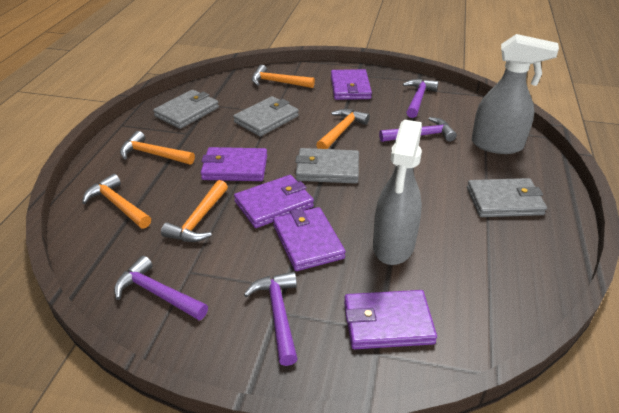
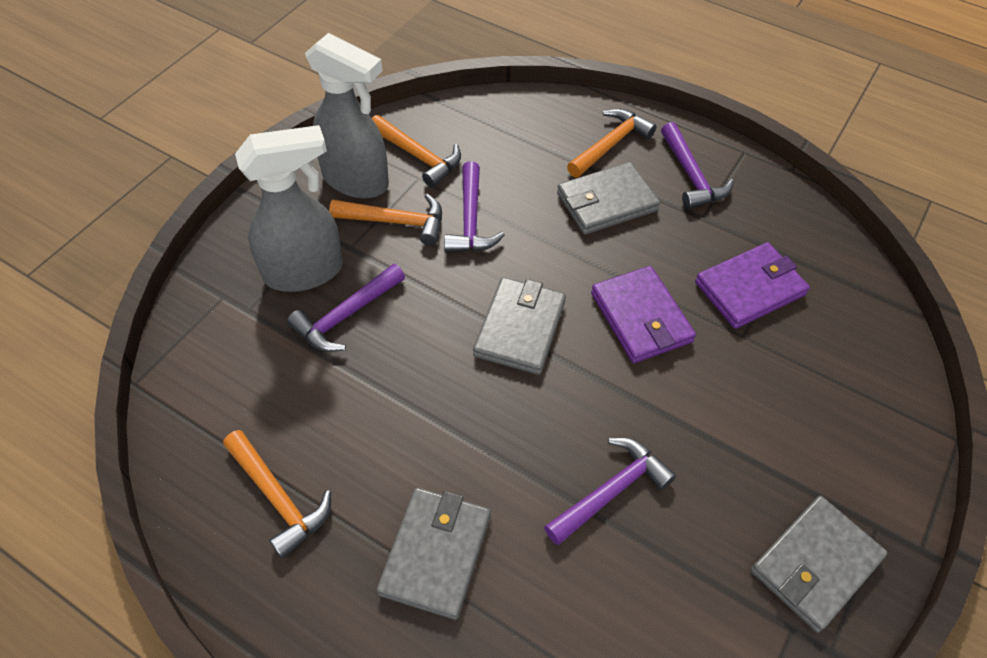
orange hammer: [82,174,151,229] [120,131,195,165] [161,180,228,242] [252,65,315,88] [316,109,370,149] = 5 -> [223,430,331,559] [329,194,442,245] [372,115,461,188] [567,108,657,178] = 4
purple wallet: [201,147,267,181] [234,175,314,228] [273,207,346,271] [331,69,372,100] [344,290,437,349] = 5 -> [591,266,696,363] [695,242,810,329] = 2

